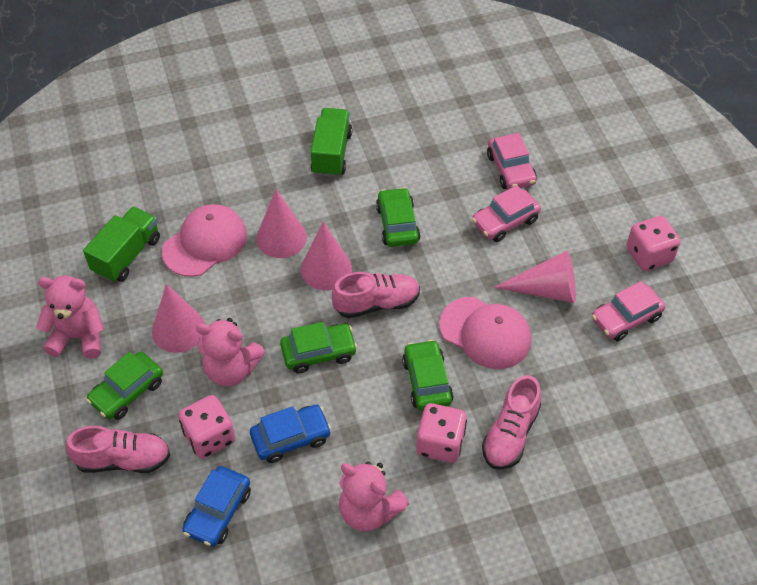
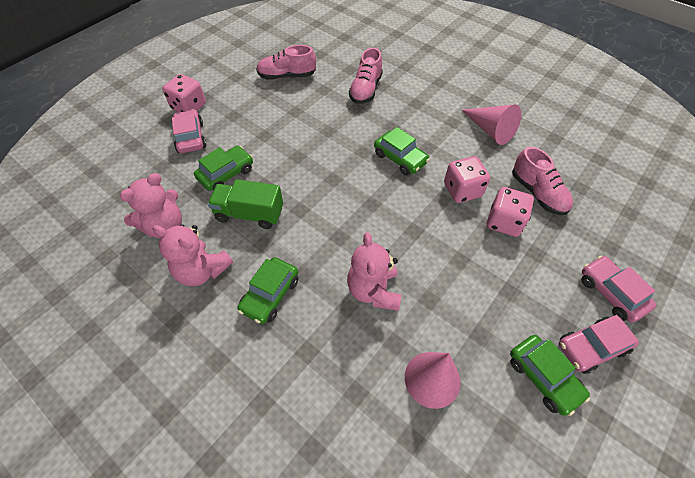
blue car: [182,466,251,547] [250,405,331,463] = 2 -> none = 0
green truck: [83,207,160,282] [311,108,352,177] = 2 -> [208,179,283,229] = 1
pink cap: [162,204,247,277] [439,297,532,369] = 2 -> none = 0
pink cone: [152,284,205,353] [256,190,307,258] [301,221,352,290] [494,250,576,303] = 4 -> [405,352,460,409] [462,105,521,145] = 2

